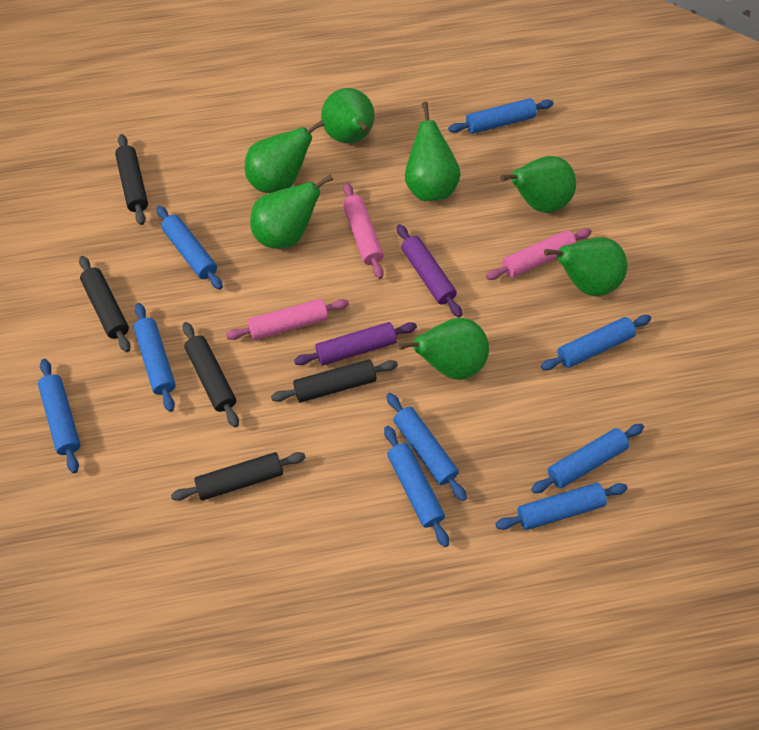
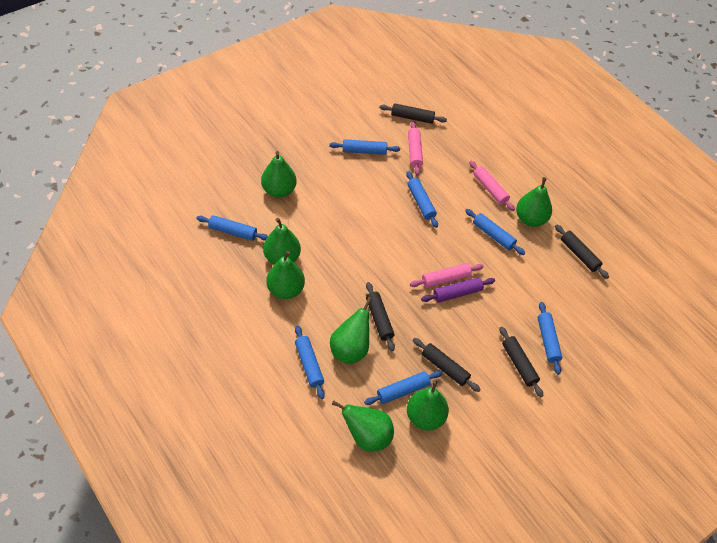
blue rolling pin: [38,359,80,473] [134,303,176,412] [156,206,223,290] [384,426,449,547] [386,393,467,501] [448,98,553,134] [496,483,628,530] [531,424,644,493] [541,315,651,370] = 9 -> [196,215,268,241] [295,326,325,399] [329,139,400,155] [364,371,443,405] [406,171,438,228] [465,209,525,255] [538,302,562,375] = 7
purple rolling pin: [294,322,417,365] [397,224,462,317] = 2 -> [421,277,495,303] = 1

